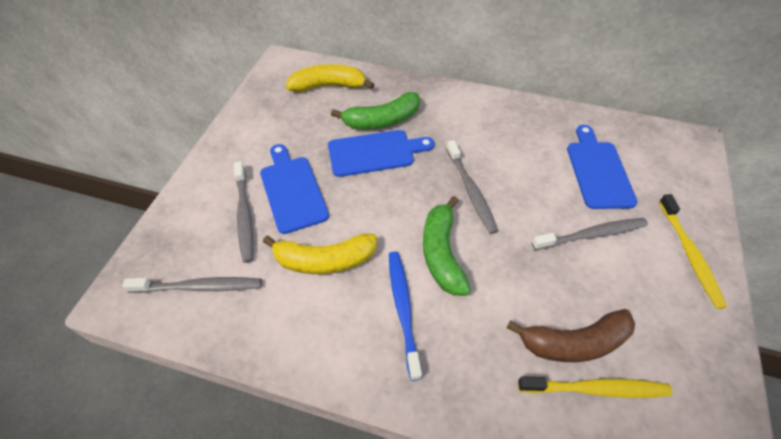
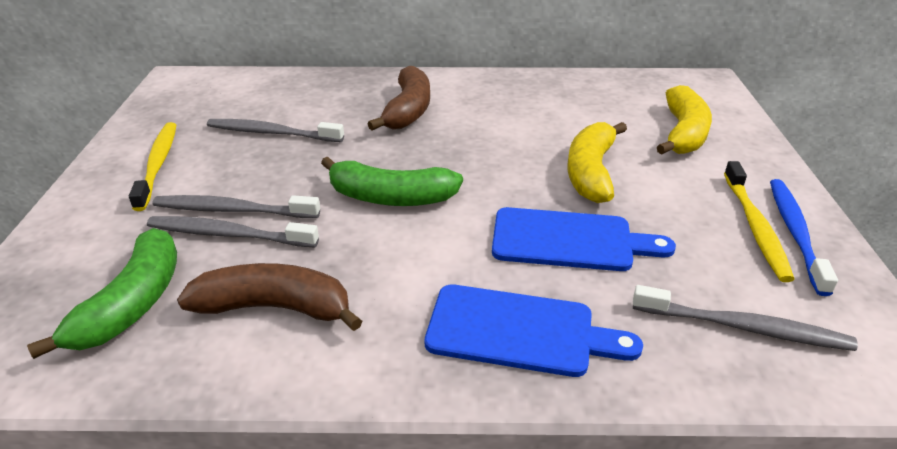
blue cutting board: [260,144,329,234] [328,130,434,177] [567,125,637,209] = 3 -> [425,284,643,377] [492,207,676,271] = 2
brown banana: [506,309,635,362] = 1 -> [177,263,362,331] [368,66,430,130] = 2

